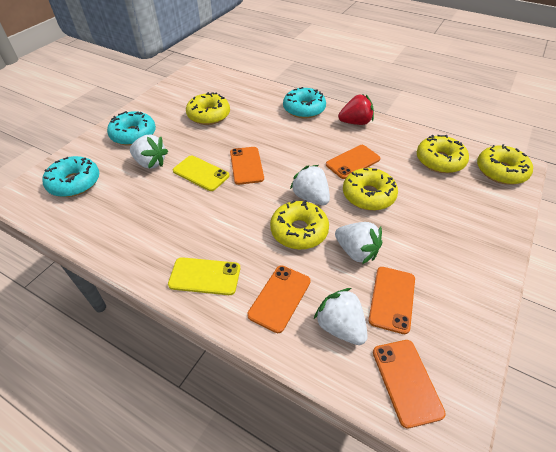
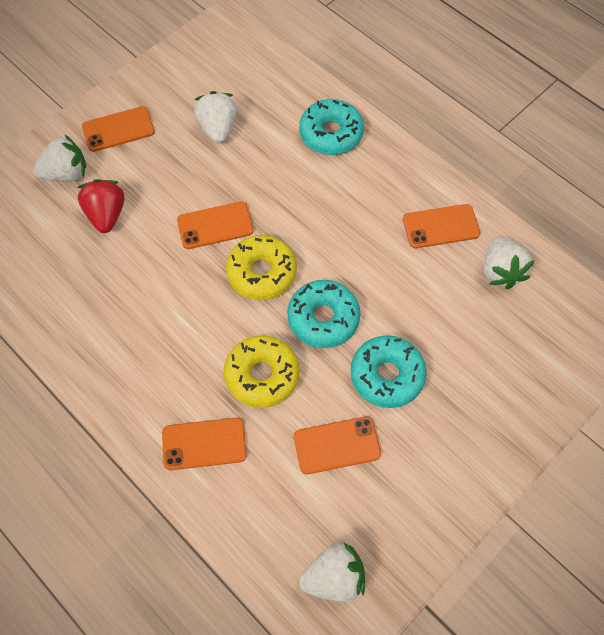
yellow donut: [186,92,230,125] [270,200,329,250] [343,168,398,211] [417,135,469,173] [477,144,533,185] = 5 -> [224,335,300,408] [226,235,297,300] = 2
yellow phone: [168,257,240,295] [173,155,230,191] = 2 -> none = 0

